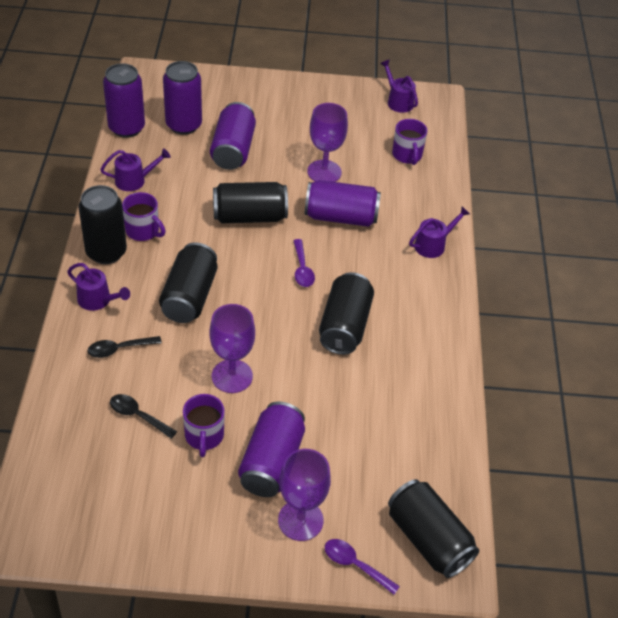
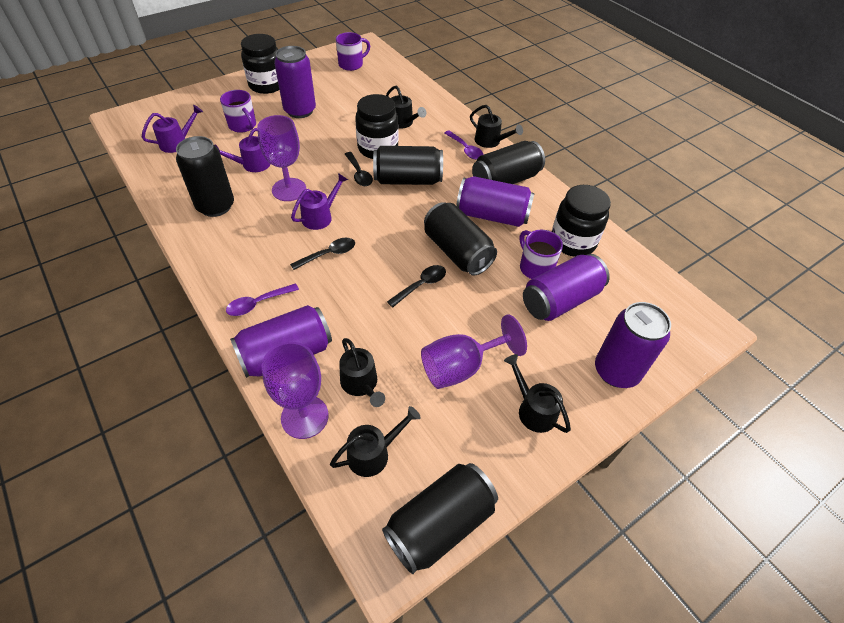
black jar: none = 0 -> [241,34,279,94] [355,94,398,159] [552,185,611,257] = 3
black spoon: [88,336,162,358] [110,394,177,439] = 2 -> [290,238,355,270] [345,152,373,186] [387,265,446,307] = 3
black watering can: none = 0 -> [330,406,421,477] [339,338,385,407] [386,86,426,129] [470,105,523,148] [504,354,571,433] = 5
purple watering can: [67,263,130,311] [100,149,171,191] [380,60,418,113] [409,206,470,258] = 4 -> [142,105,203,153] [215,128,270,172] [291,173,348,230] = 3

